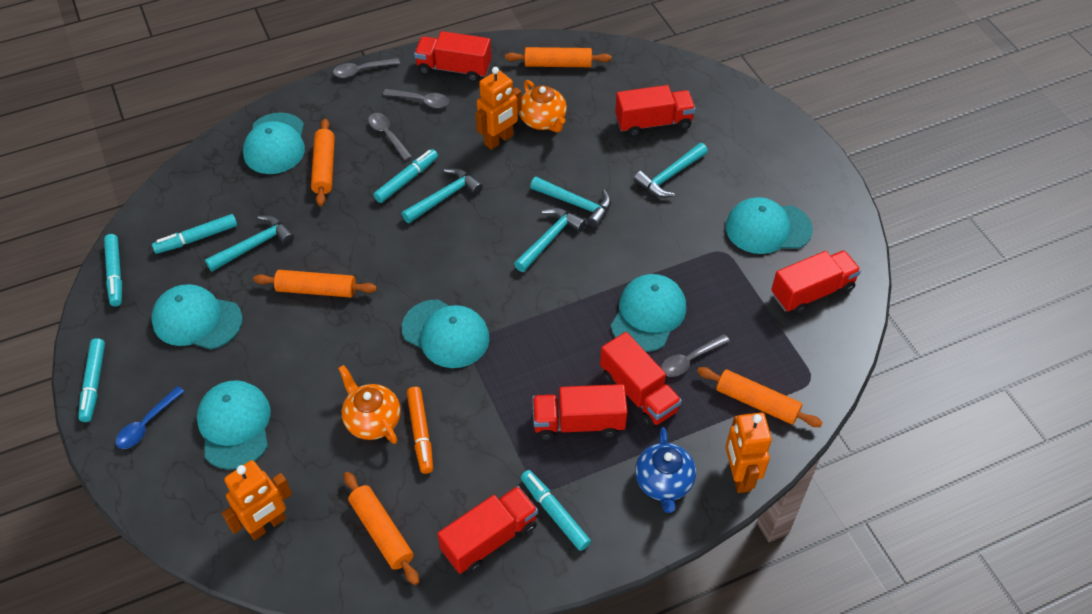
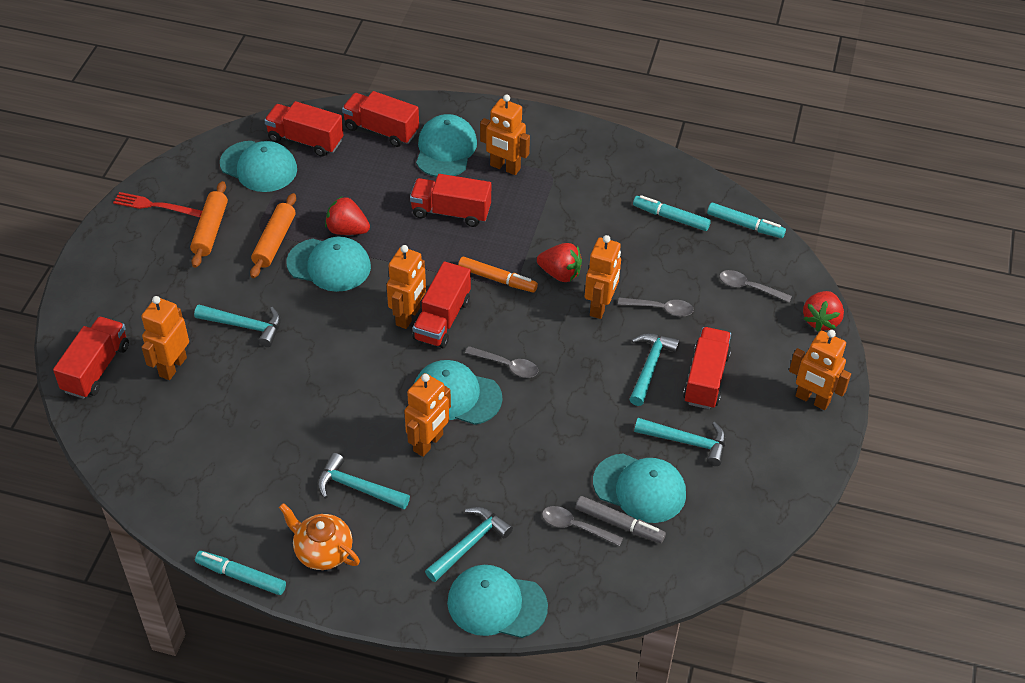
blue spoon: [116,386,185,449] = 1 -> none = 0
blue teapot: [635,427,696,513] = 1 -> none = 0
grey marker: none = 0 -> [576,496,666,543] = 1
orange robot: [222,460,292,540] [475,67,522,150] [725,413,772,493] = 3 -> [141,296,189,380] [387,245,426,329] [404,373,451,457] [480,95,530,175] [585,235,621,319] [789,330,851,410] = 6
orange rolling pin: [253,270,377,298] [311,119,335,206] [344,472,419,585] [505,47,612,67] [697,367,823,427] = 5 -> [190,181,228,268] [250,193,296,278] = 2
orange teapot: [338,365,401,444] [519,80,567,132] = 2 -> [279,503,360,570] = 1
red fork: none = 0 -> [113,192,202,217] = 1
red strawberry: none = 0 -> [325,196,370,235] [537,243,582,282] [803,291,844,332] = 3
turquoise marker: [78,338,105,422] [104,234,122,306] [152,214,237,254] [373,149,438,203] [520,470,591,551] = 5 -> [195,551,286,595] [633,195,711,231] [707,202,786,238] = 3

